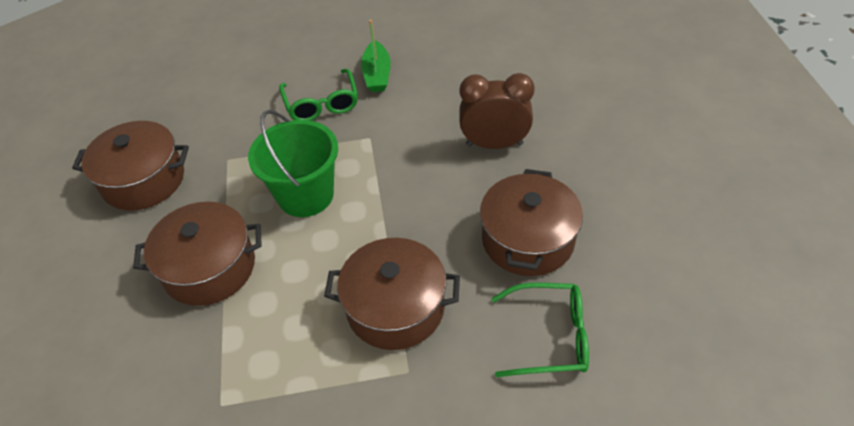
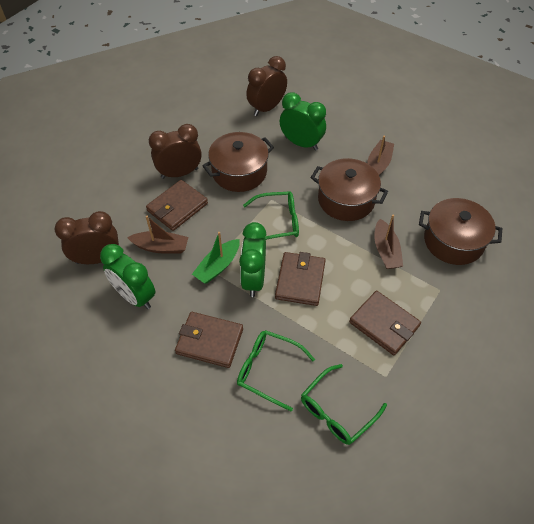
brown boat: none = 0 -> [127,216,188,254] [367,136,394,175] [374,215,403,269] = 3
brown clock: [459,73,535,149] = 1 -> [54,211,119,264] [149,124,202,179] [246,56,287,116] = 3
brown pot: [72,121,189,211] [133,202,262,306] [324,238,460,350] [480,169,583,276] = 4 -> [202,132,274,192] [311,158,388,221] [419,198,502,265] = 3
brown wallet: none = 0 -> [146,180,208,231] [175,312,243,368] [275,252,326,306] [349,291,421,355] = 4
green bucket: [248,110,338,217] = 1 -> none = 0
green clock: none = 0 -> [100,244,155,309] [239,222,266,297] [280,92,326,150] = 3
green glasses: [279,69,358,121] [491,283,589,377] = 2 -> [237,330,315,411] [243,191,299,240] [301,364,387,445] = 3

